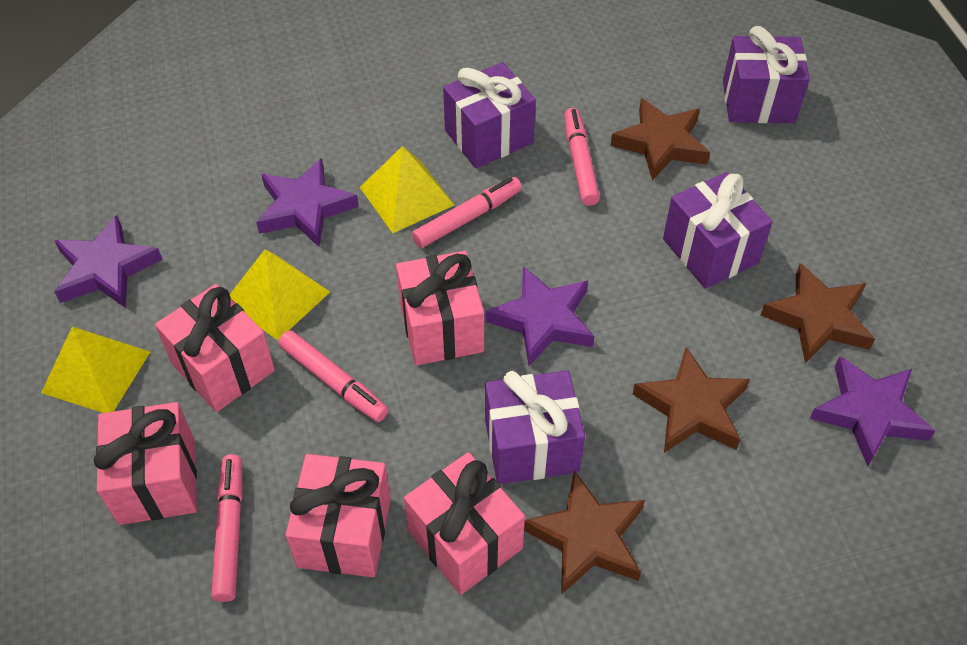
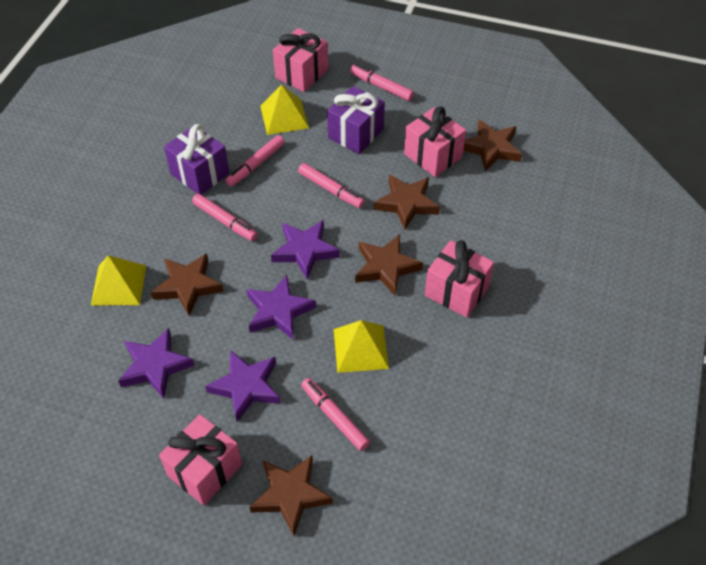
brown star: [524,471,645,595] [611,98,710,181] [633,347,750,453] [761,263,875,363] = 4 -> [151,253,224,316] [249,455,333,536] [355,234,423,296] [374,175,440,230] [463,119,522,172] = 5
pink gift: [94,402,197,525] [155,284,275,412] [285,454,391,577] [396,251,484,365] [404,452,525,595] = 5 -> [159,414,242,506] [273,28,328,92] [404,107,466,177] [425,240,494,318] = 4
pink marker: [211,454,243,602] [278,330,388,422] [412,177,522,248] [564,108,600,206] = 4 -> [192,194,258,241] [225,135,285,187] [298,163,365,208] [301,378,370,451] [350,64,414,101] = 5
purple gift: [443,62,536,168] [485,370,585,484] [663,172,773,289] [723,26,810,123] = 4 -> [164,124,229,195] [327,86,385,154] = 2

